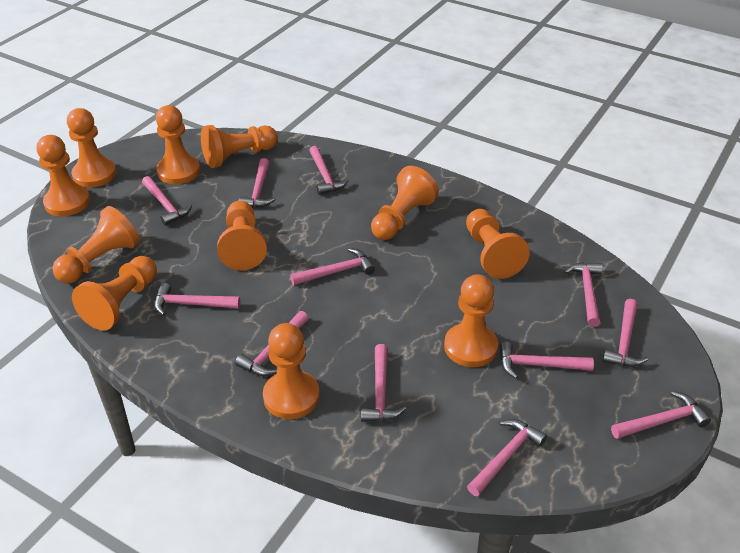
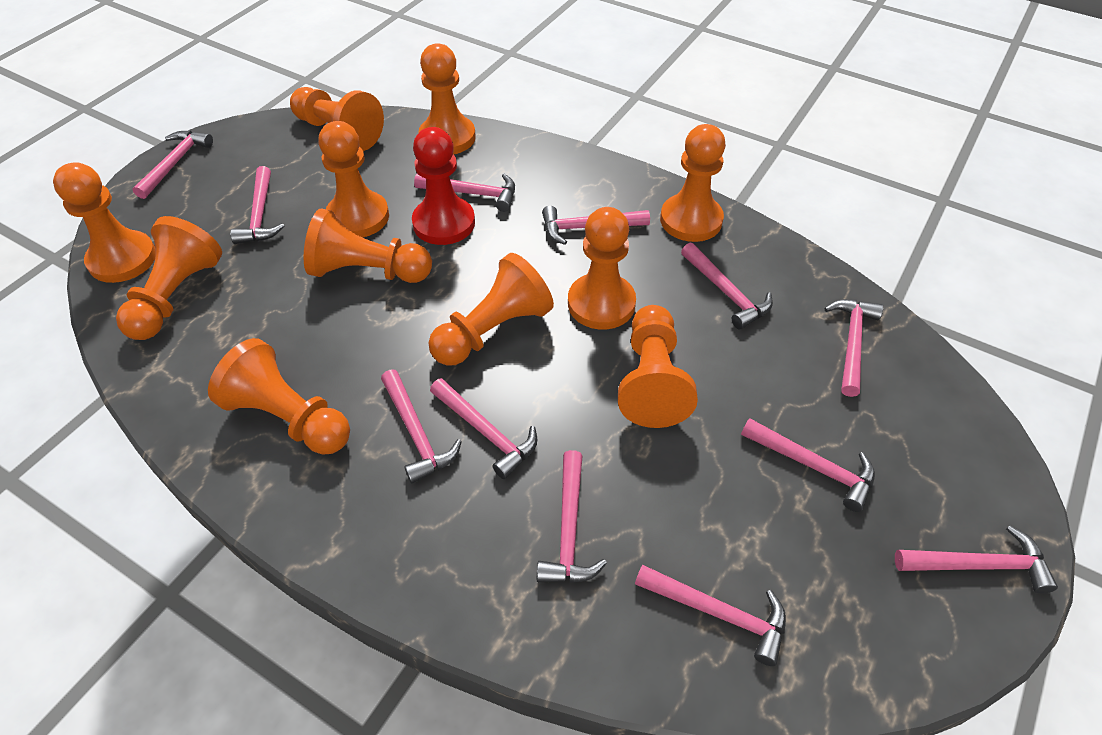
red pawn: none = 0 -> [412,127,475,245] = 1

